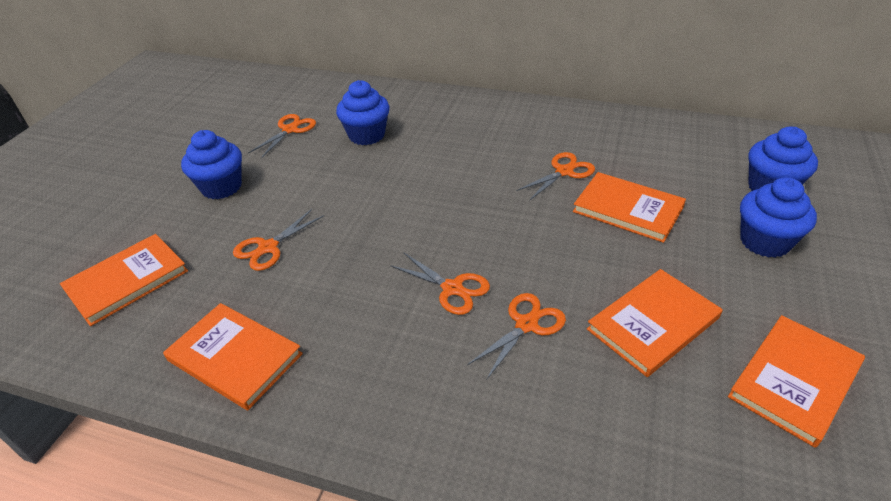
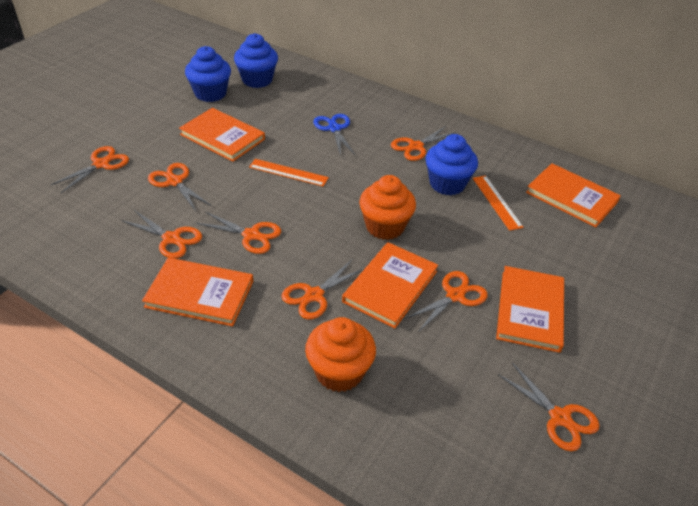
blue cupcake: [181,130,242,199] [336,80,389,145] [740,177,817,258] [748,127,818,191] = 4 -> [185,46,231,102] [234,33,278,88] [426,134,478,195] = 3
blue scissors: none = 0 -> [313,114,355,157] = 1
orange cupcake: none = 0 -> [305,317,376,392] [359,175,416,240] = 2
orange ruler: none = 0 -> [249,159,329,187] [473,176,524,231] = 2
orange scissors: [233,209,324,271] [248,114,316,158] [390,252,490,315] [467,293,566,379] [516,152,595,200] = 5 -> [50,146,129,193] [121,210,202,259] [148,163,210,211] [196,212,281,254] [281,259,365,319] [391,126,456,161] [404,271,488,332] [498,363,600,451] = 8

